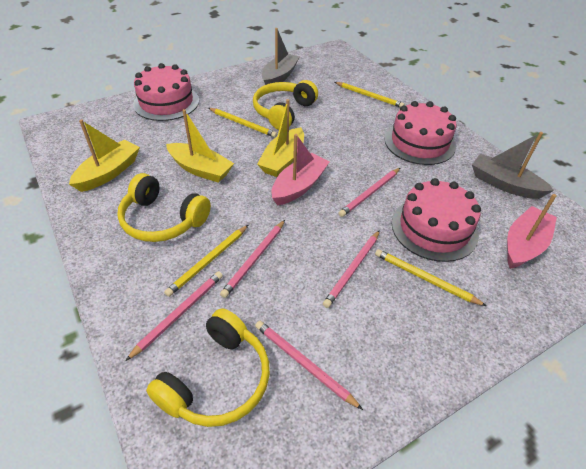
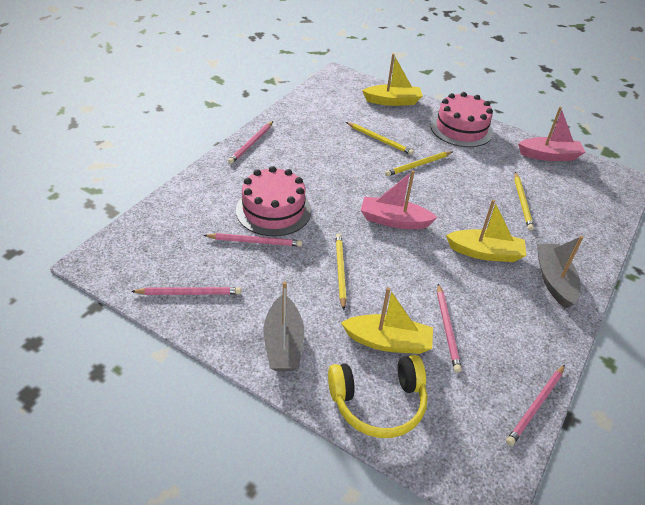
pink cake: [133,63,199,121] [385,101,457,165] [392,178,481,262] = 3 -> [236,166,311,237] [430,92,493,147] = 2
yellow headphones: [117,173,211,242] [146,308,270,427] [253,80,318,130] = 3 -> [328,355,428,438] = 1

